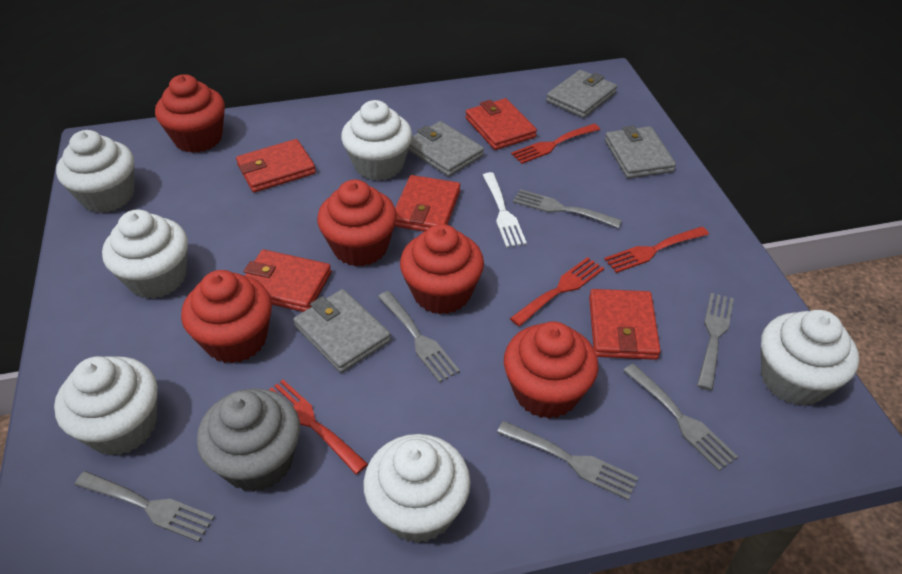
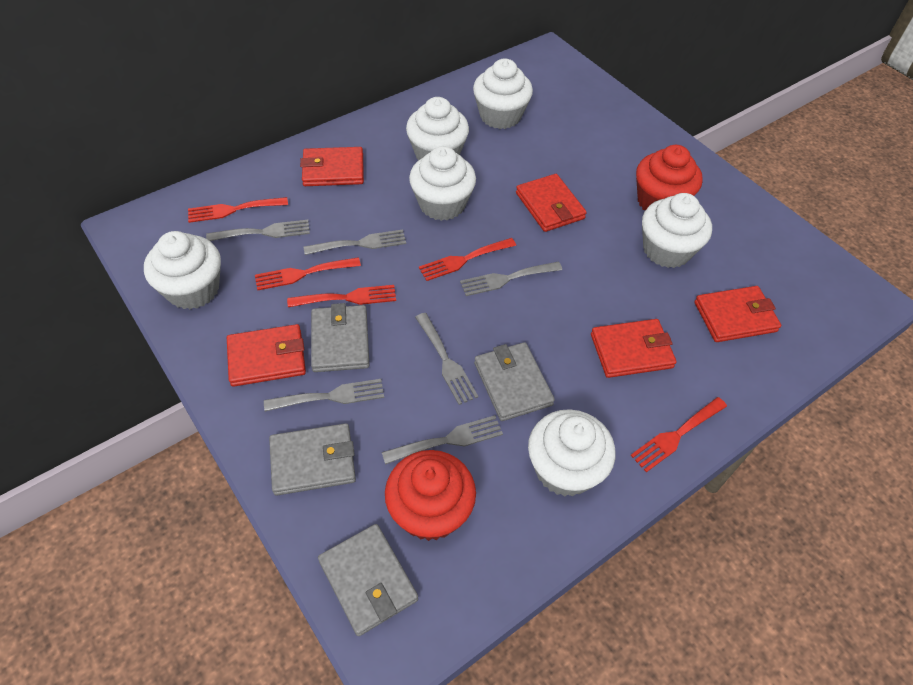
grey cupcake: [197,388,300,492] = 1 -> none = 0
red cupcake: [155,74,225,153] [181,270,272,363] [317,180,397,266] [400,224,484,314] [504,321,598,419] = 5 -> [385,450,476,541] [636,145,703,210] = 2
red fork: [269,380,368,474] [510,257,604,326] [511,124,600,164] [604,227,709,273] = 4 -> [188,197,288,223] [255,257,361,291] [287,285,396,307] [419,238,516,281] [630,397,727,472] = 5
white fork: [483,172,527,247] = 1 -> none = 0

